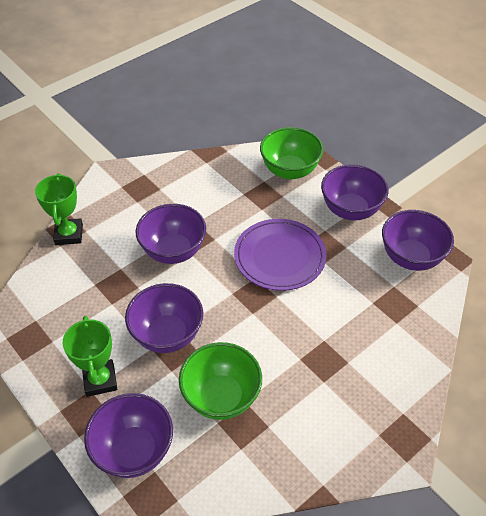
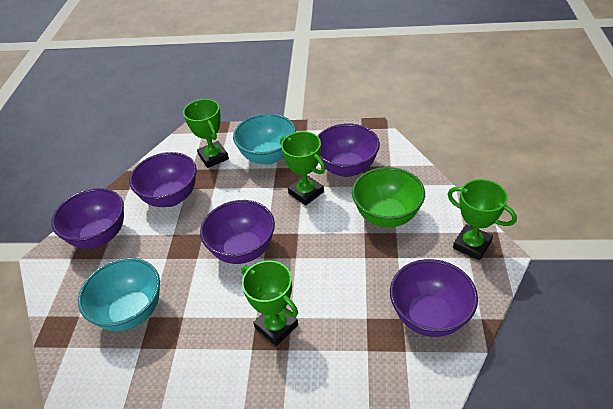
green bowl: [179,342,262,420] [260,127,323,180] = 2 -> [352,167,425,227] = 1
green trophy: [35,173,83,245] [63,316,117,397] = 2 -> [183,99,229,168] [242,260,298,346] [280,131,326,205] [448,179,517,260] = 4
purple plate: [234,219,326,291] = 1 -> none = 0
turquoise bowl: none = 0 -> [78,258,160,331] [233,113,296,165] = 2

